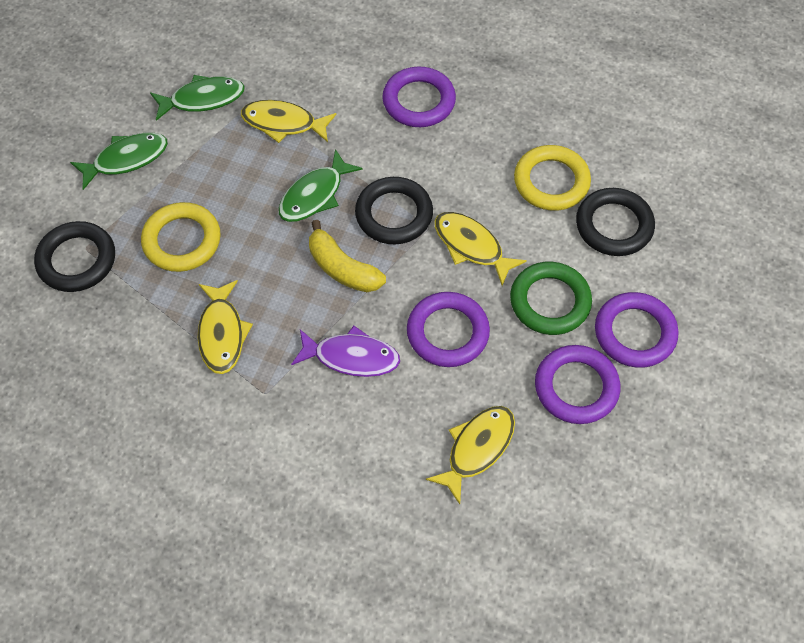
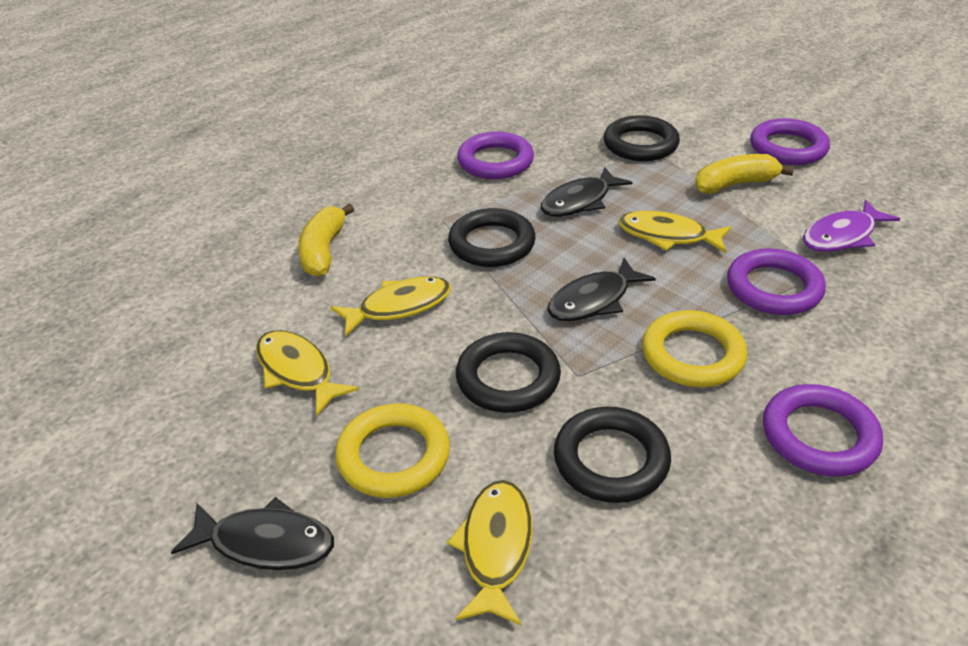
black fish: none = 0 -> [171,497,334,570] [541,167,632,217] [548,258,656,321] = 3
black ring: [34,221,115,292] [355,177,433,244] [576,188,655,256] = 3 -> [448,208,536,267] [456,332,561,413] [554,407,671,503] [604,115,680,161] = 4
green fish: [70,133,168,190] [150,75,245,121] [278,149,363,222] = 3 -> none = 0
green ring: [510,262,592,335] = 1 -> none = 0
yellow banana: [309,220,386,292] = 1 -> [298,204,354,277] [695,154,794,194] = 2

